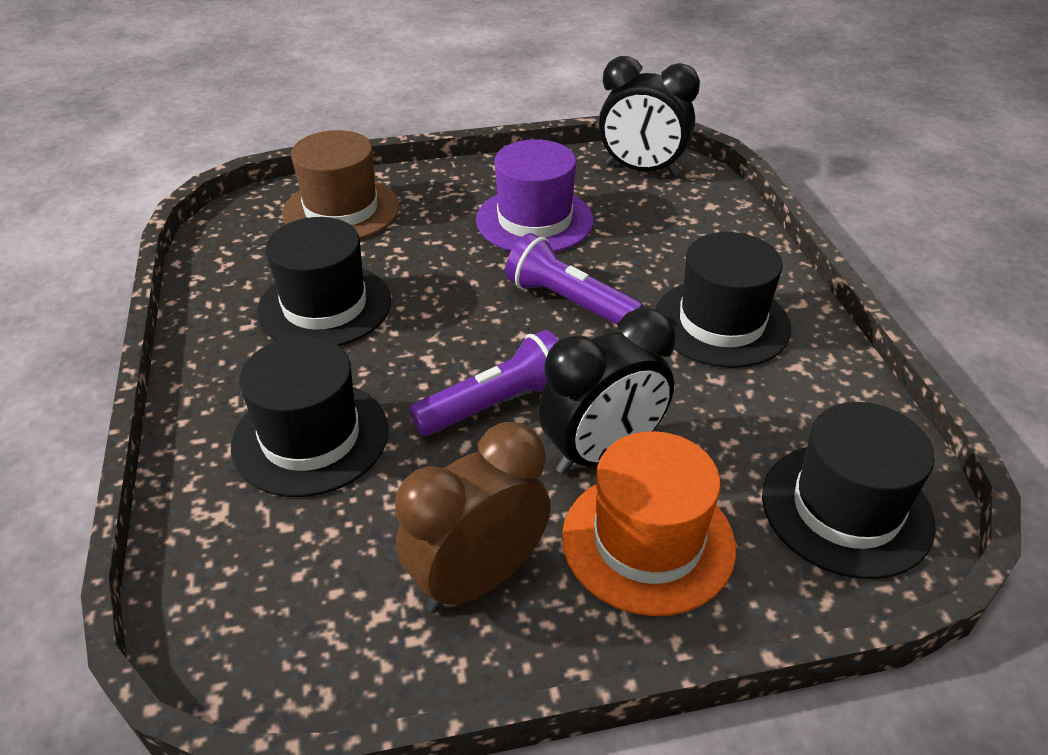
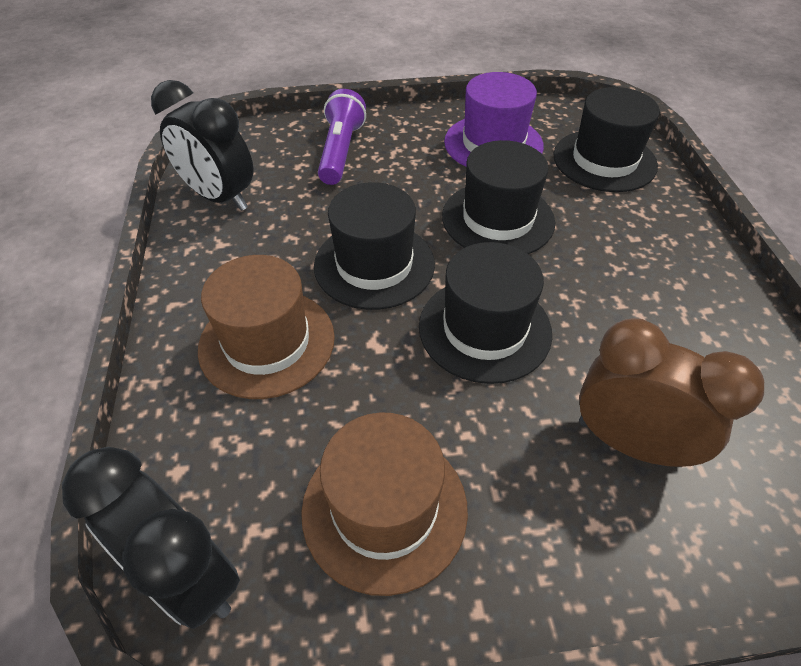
brown hat: [282,130,399,239] = 1 -> [198,255,335,399] [301,413,468,596] = 2
orange hat: [562,431,736,616] = 1 -> none = 0
purple flashlight: [409,330,558,436] [505,233,644,325] = 2 -> [318,89,366,185] = 1

